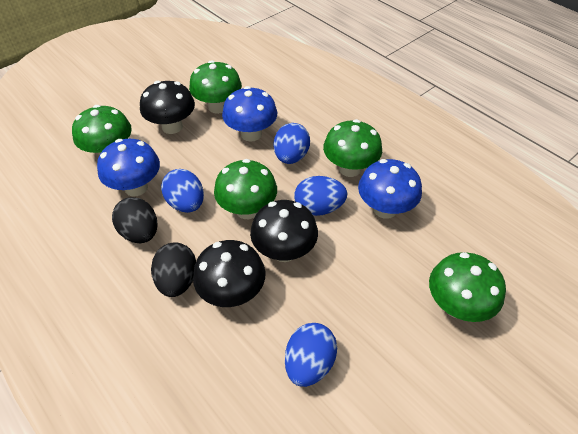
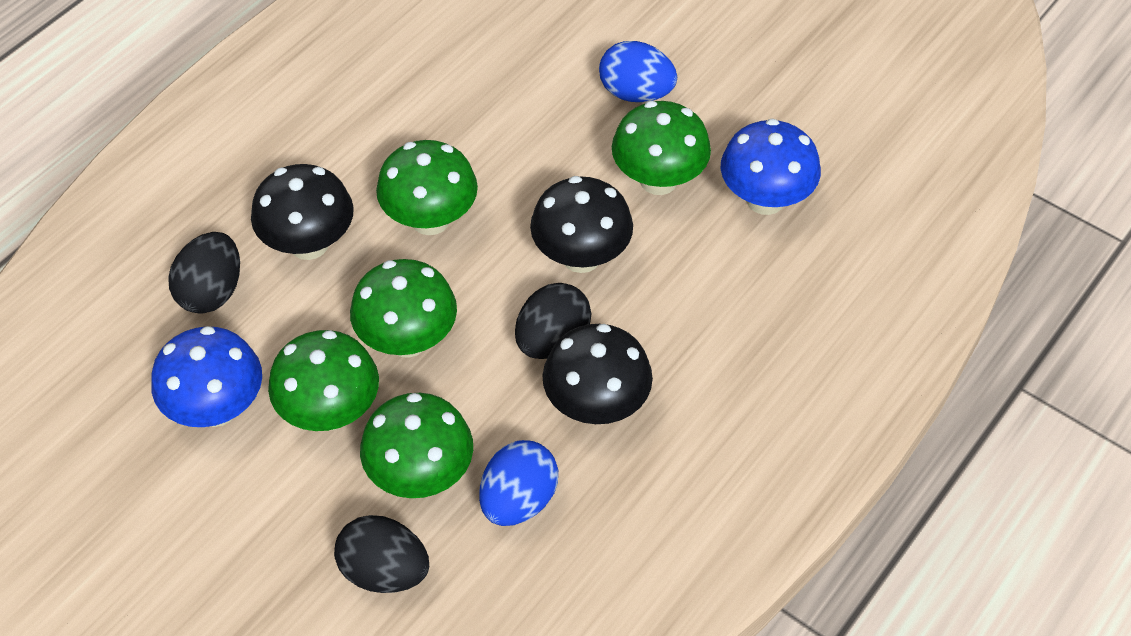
black egg: [112,197,157,243] [151,242,196,297] = 2 -> [168,232,240,314] [334,515,429,593] [515,283,591,359] = 3
blue egg: [161,169,204,213] [274,123,310,164] [285,323,337,387] [294,176,347,216] = 4 -> [479,440,558,526] [599,41,677,102] = 2
blue mushroom: [97,139,160,196] [222,86,277,142] [358,159,422,219] = 3 -> [151,326,262,427] [721,119,821,215] = 2

